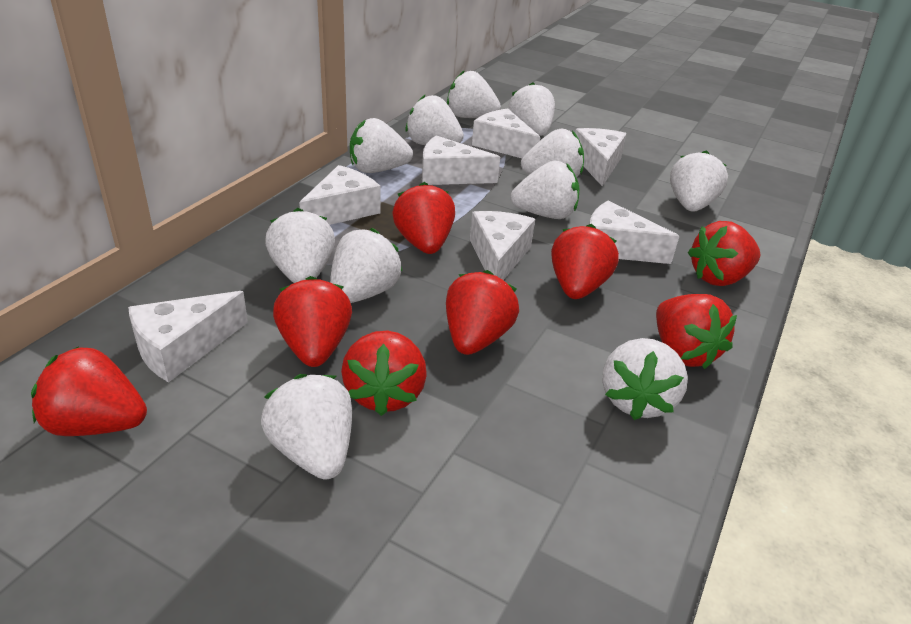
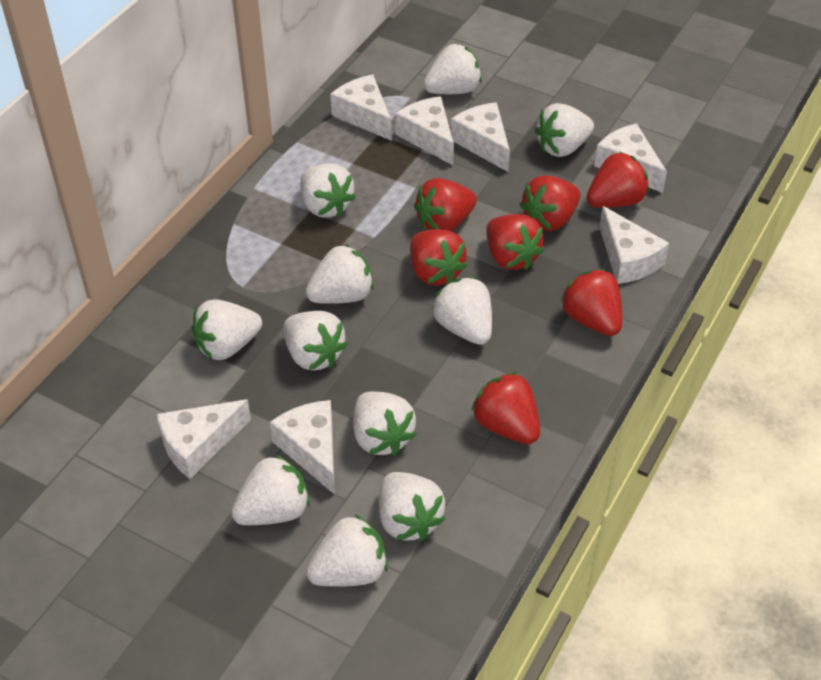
red strawberry: [31,346,147,436] [273,276,352,367] [341,331,427,416] [392,182,455,254] [446,270,519,355] [551,224,619,299] [656,294,737,369] [688,221,760,286] = 8 -> [410,229,468,286] [414,178,477,231] [471,372,540,444] [486,214,544,270] [520,175,580,231] [561,269,622,336] [587,152,649,208] = 7

